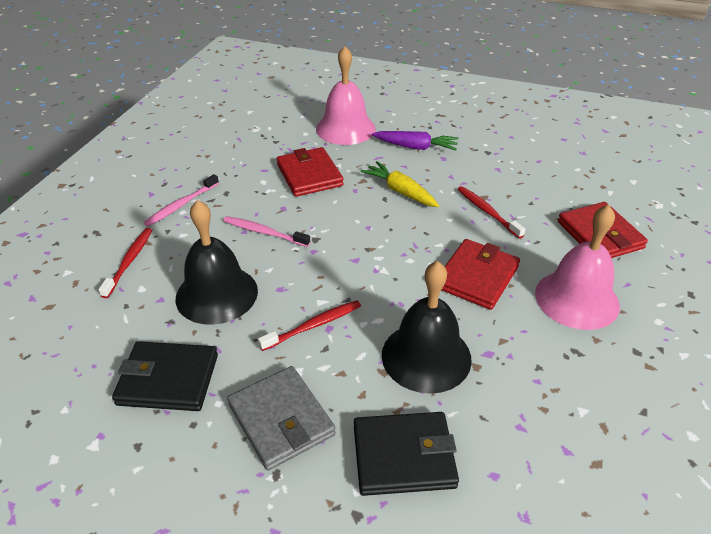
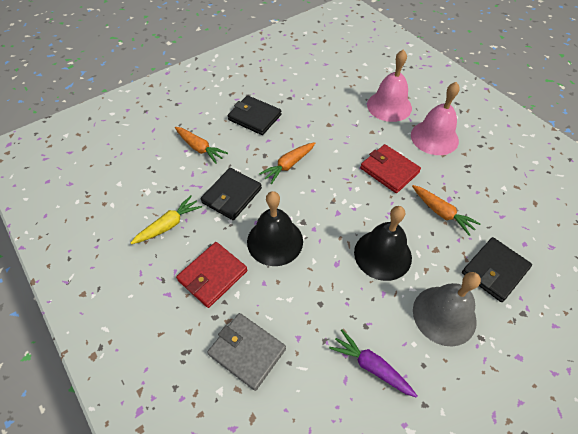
black wallet: [112,341,218,411] [354,412,459,496] = 2 -> [201,168,262,220] [228,95,282,135] [462,237,532,302] = 3
grey bell: none = 0 -> [413,272,481,346] = 1
orange carrot: none = 0 -> [175,127,228,164] [259,142,315,184] [412,185,481,236] = 3
pink toothbrush: [144,174,219,226] [223,216,310,247] = 2 -> none = 0
red toothbrush: [98,228,152,298] [258,300,361,351] [458,186,525,239] = 3 -> none = 0
red wallet: [277,147,344,197] [442,239,520,310] [558,202,648,258] = 3 -> [176,242,248,308] [360,144,421,193] = 2

